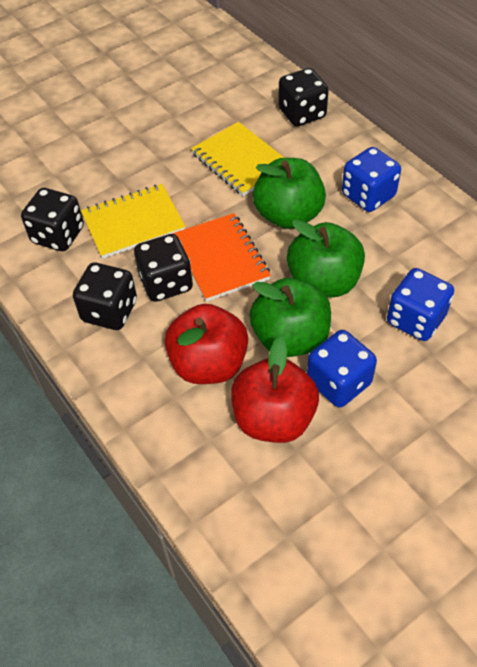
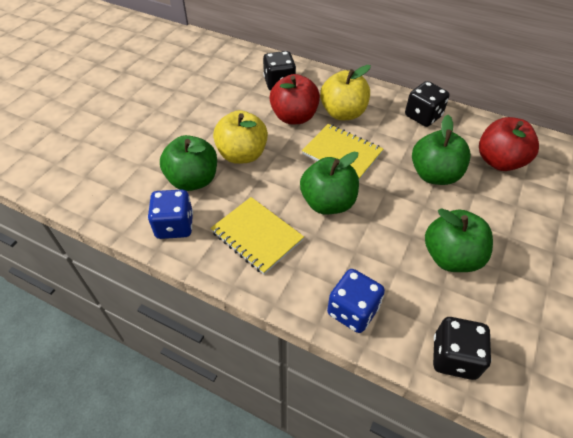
black dice: [21,188,84,251] [73,263,137,330] [134,234,193,302] [278,68,329,126] = 4 -> [263,51,296,91] [405,81,450,127] [433,317,491,380] = 3
blue dice: [307,330,377,408] [342,147,401,212] [387,268,454,341] = 3 -> [148,189,193,239] [327,269,385,333] = 2
green apple: [250,278,331,357] [253,158,326,229] [287,219,365,298] = 3 -> [160,135,217,191] [300,152,359,214] [412,115,471,185] [425,208,493,272] = 4
orange notebook: [172,213,271,302] = 1 -> none = 0
yellow apple: none = 0 -> [213,110,268,164] [320,65,371,120] = 2

